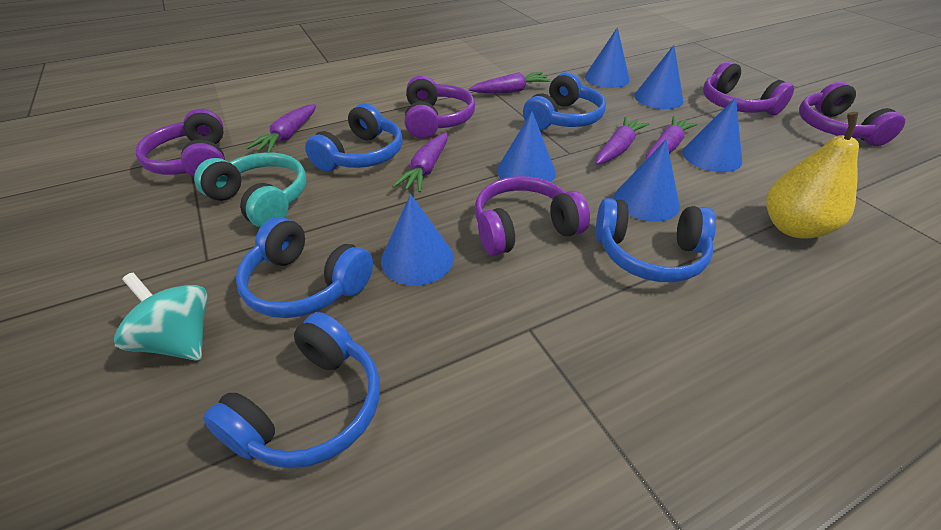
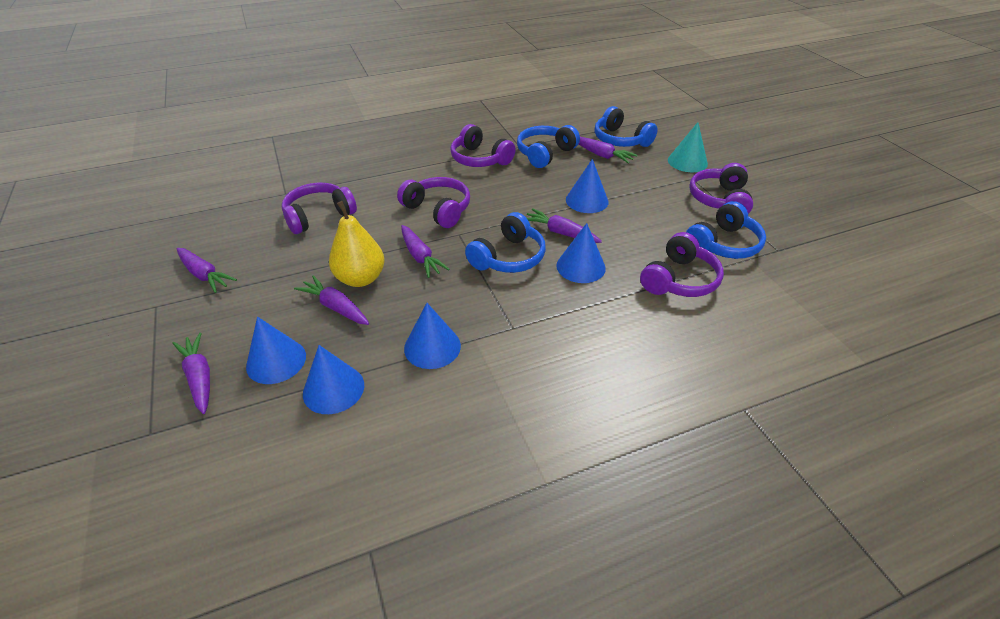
blue cone: [381,194,454,286] [497,112,556,182] [585,27,630,88] [614,139,680,222] [634,45,684,109] [682,97,742,172] = 6 -> [246,317,306,384] [303,345,364,414] [404,303,461,369] [556,223,606,283] [566,159,609,213] = 5
blue headphones: [203,312,380,469] [236,217,373,318] [305,103,403,171] [523,72,606,130] [596,198,716,282] = 5 -> [465,212,546,273] [517,125,580,168] [594,106,658,147] [686,201,766,259] = 4
purple carrot: [246,104,316,153] [392,132,448,192] [469,72,552,93] [596,116,649,165] [646,116,698,159] = 5 -> [172,332,210,414] [177,248,237,293] [294,275,369,325] [401,225,450,278] [527,208,602,243] [579,137,637,164] = 6
turquoise cone: none = 0 -> [668,122,708,172] = 1
turquoise headphones: [194,152,306,227] = 1 -> none = 0
turquoise spinning top: [114,273,207,361] = 1 -> none = 0

